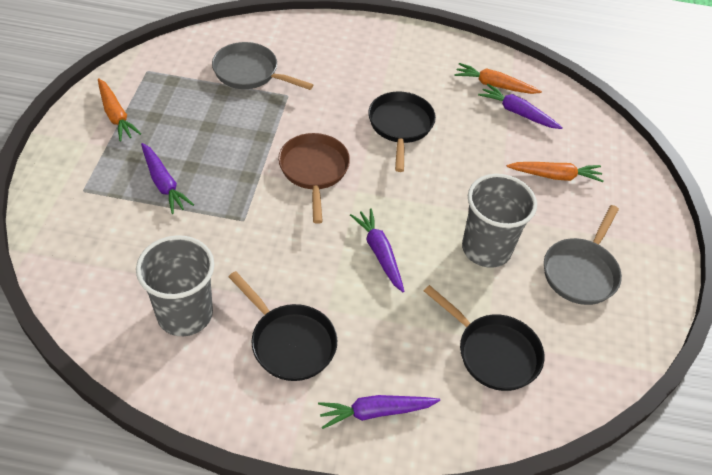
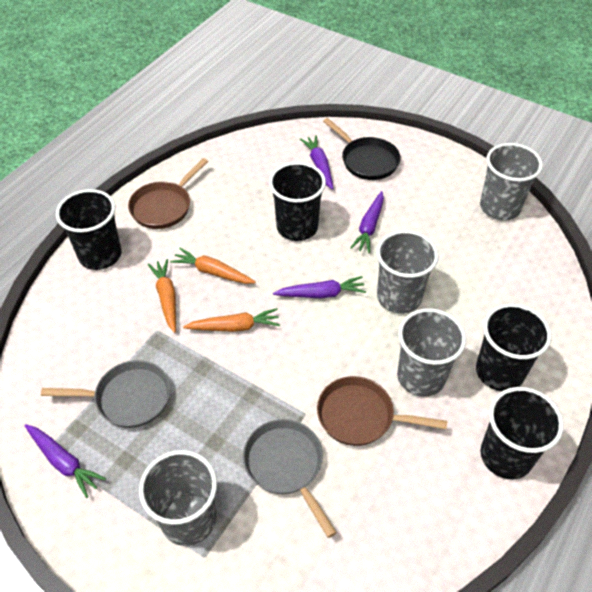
black cup: none = 0 -> [56,189,121,270] [269,162,326,241] [476,304,552,391] [480,387,564,480] = 4
black pan: [228,271,337,381] [368,91,436,172] [424,285,544,391] = 3 -> [323,118,401,180] = 1
brown pan: [278,133,350,224] = 1 -> [128,158,208,229] [317,376,447,446] = 2
grey cup: [136,235,214,336] [462,174,537,268] = 2 -> [139,450,217,546] [376,230,439,314] [397,308,466,397] [480,143,543,221] = 4

